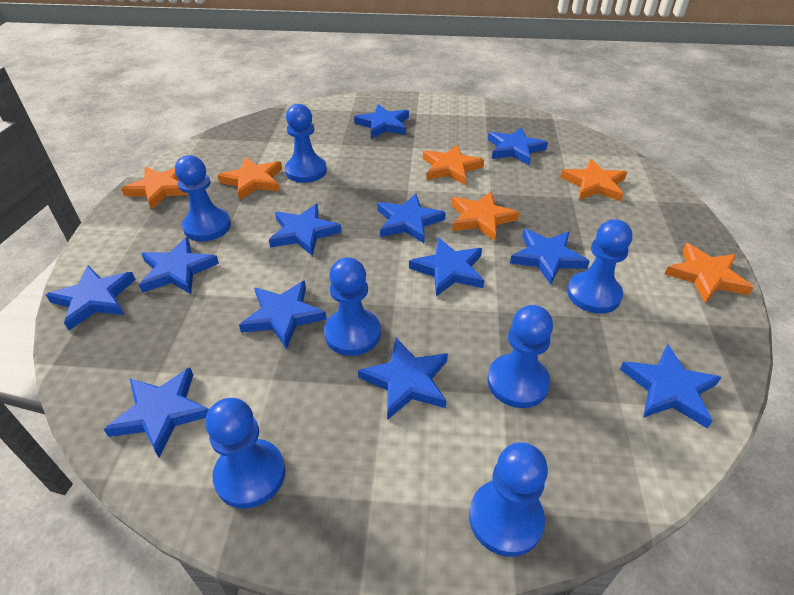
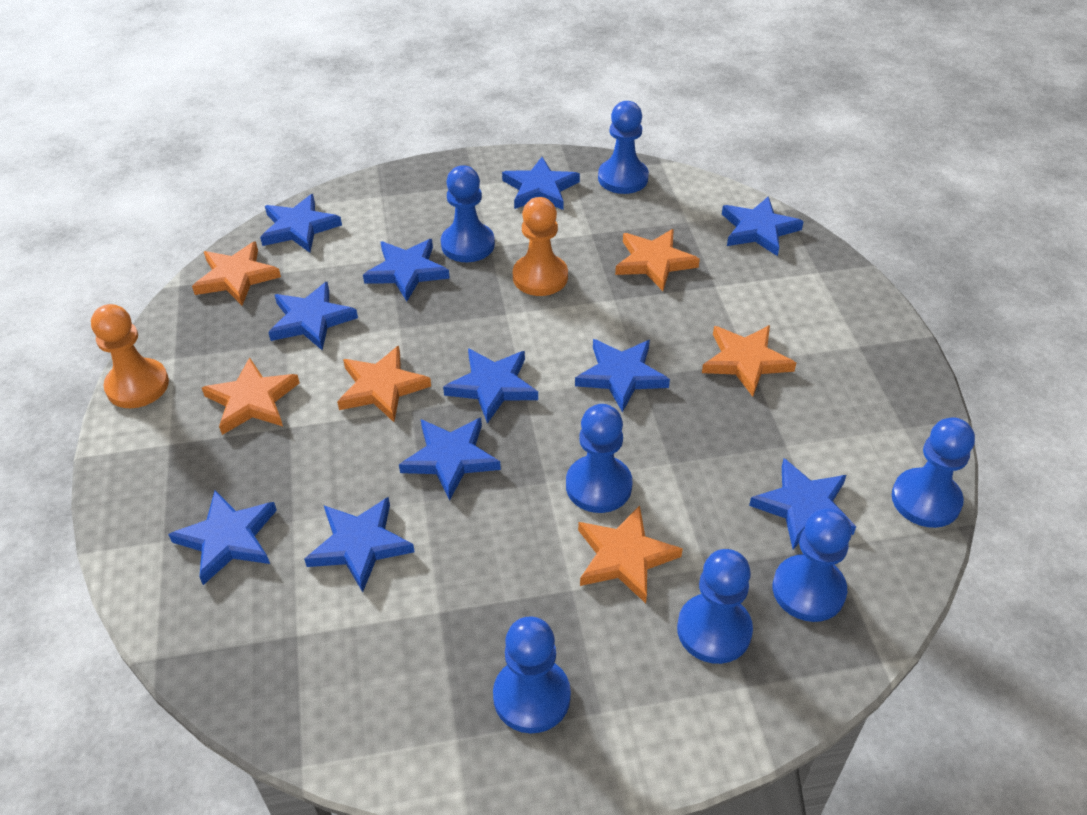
blue star: [46,266,136,330] [103,367,209,458] [139,237,219,294] [239,281,327,349] [269,204,341,256] [354,104,409,139] [358,338,448,420] [377,193,446,243] [409,238,484,297] [488,127,548,165] [510,229,590,285] [620,344,722,428] = 12 -> [168,490,277,585] [260,194,342,253] [268,282,358,350] [304,497,414,592] [363,239,450,301] [399,418,501,500] [443,348,538,424] [502,157,580,210] [575,339,670,413] [722,196,804,256] [749,458,856,549] = 11
orange pawn: none = 0 -> [91,304,169,408] [513,197,568,296] = 2

